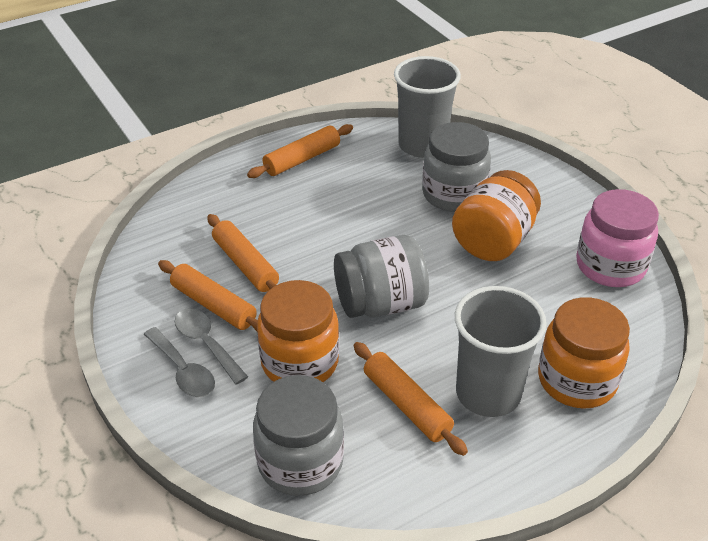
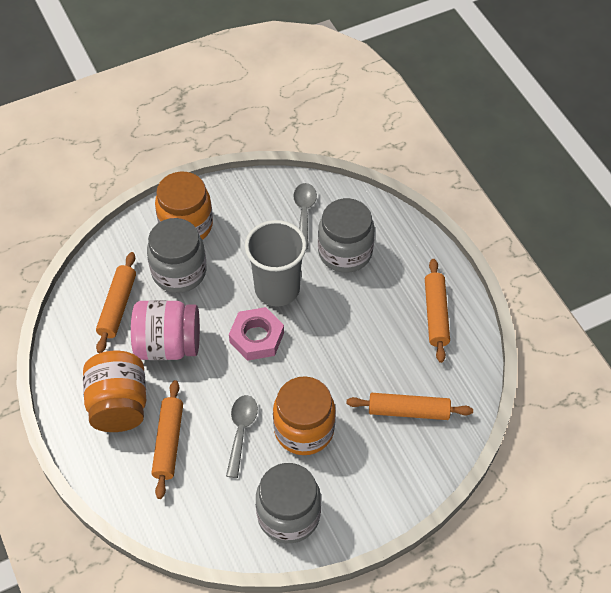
grey cup: [394,56,461,158] [455,286,547,417] = 2 -> [245,220,307,307] = 1
pink nut: none = 0 -> [229,307,284,361] = 1

